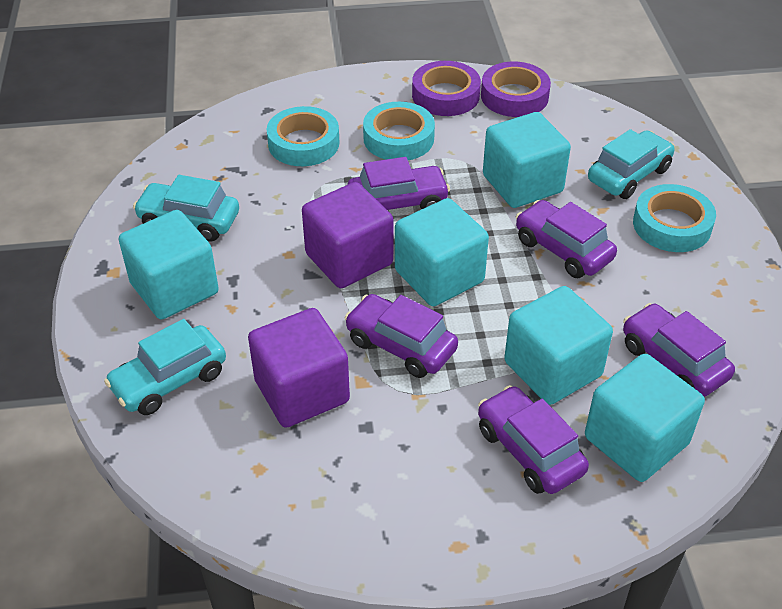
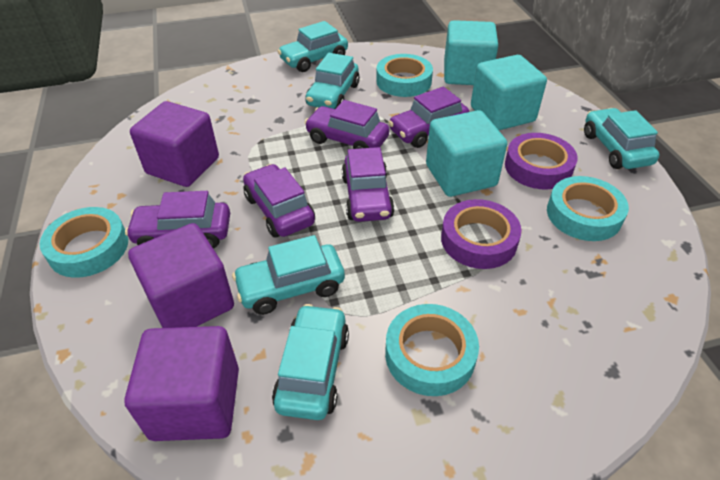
purple cube: [248,308,350,428] [302,182,393,288] = 2 -> [125,326,239,441] [128,223,234,328] [130,101,219,187] = 3
turquoise car: [104,319,226,415] [133,175,239,242] [588,129,675,199] = 3 -> [232,235,345,315] [272,304,349,420] [277,21,348,72] [306,53,360,109] [584,108,660,169] = 5
turquoise cube: [119,210,219,319] [395,198,489,306] [483,112,571,208] [504,286,613,405] [585,354,705,482] = 5 -> [426,110,507,197] [444,20,498,85] [471,55,547,130] = 3
turquoise tape: [267,106,339,166] [363,102,435,160] [633,184,716,252] = 3 -> [40,207,128,278] [376,54,433,97] [385,304,479,396] [547,176,629,241] = 4

